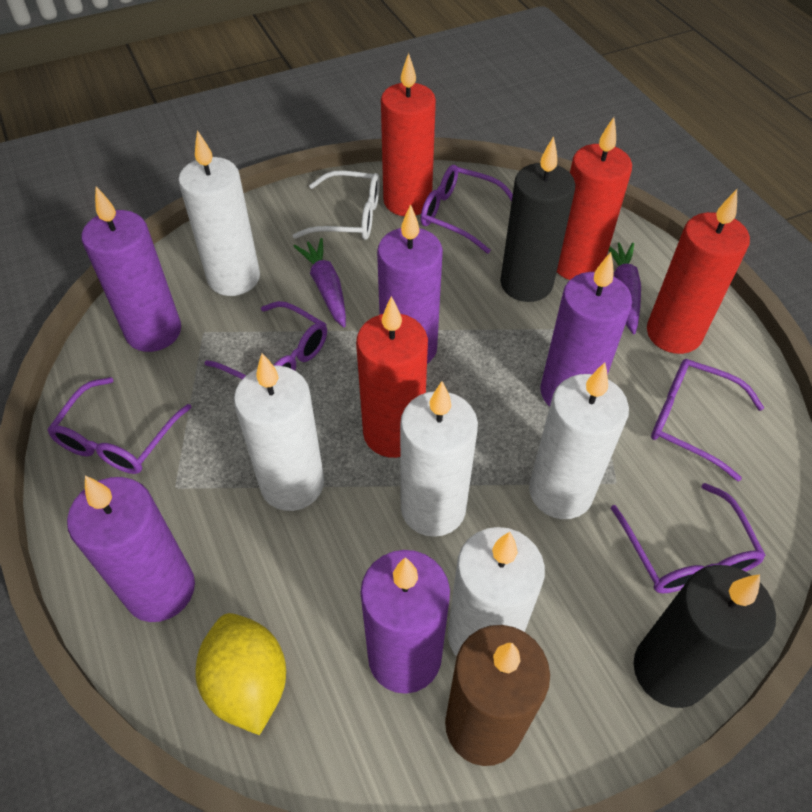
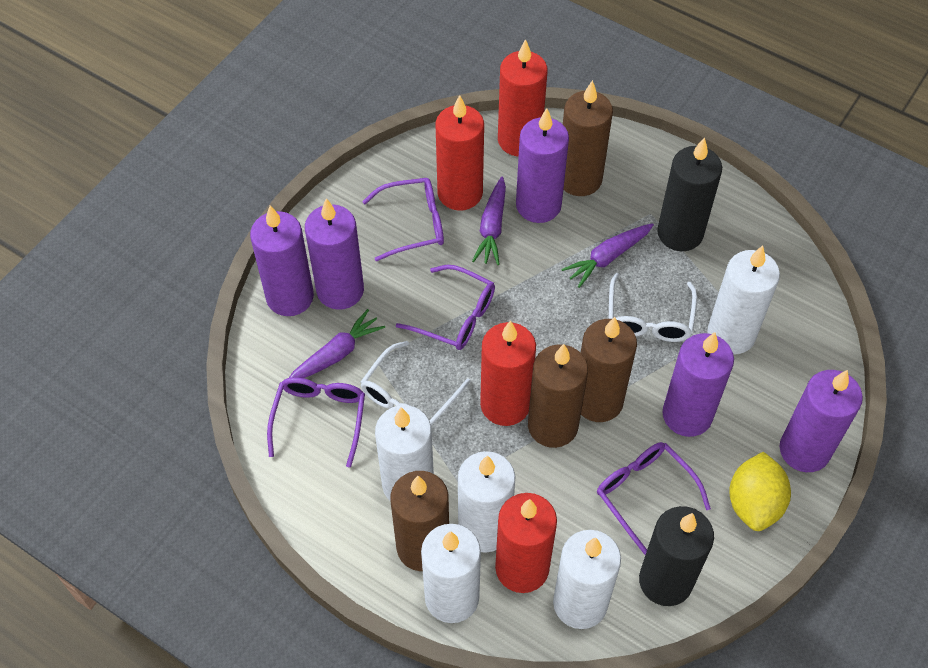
brown candle: [445,625,550,766] = 1 -> [390,471,449,571] [528,344,588,448] [563,80,613,196] [581,317,637,422] = 4
purple carrot: [294,238,346,328] [608,242,641,334] = 2 -> [289,309,385,378] [472,177,506,265] [562,223,654,288] = 3
purple glasses: [47,377,192,474] [204,301,327,379] [420,165,513,254] [611,483,766,593] [651,359,764,482] = 5 -> [267,377,365,467] [362,178,444,261] [396,265,495,350] [597,442,711,555] = 4
white glasses: [293,170,380,240] = 1 -> [360,341,471,426] [609,273,697,342] = 2

